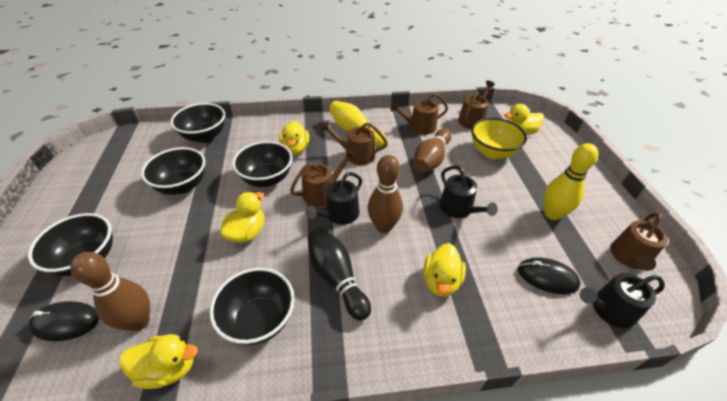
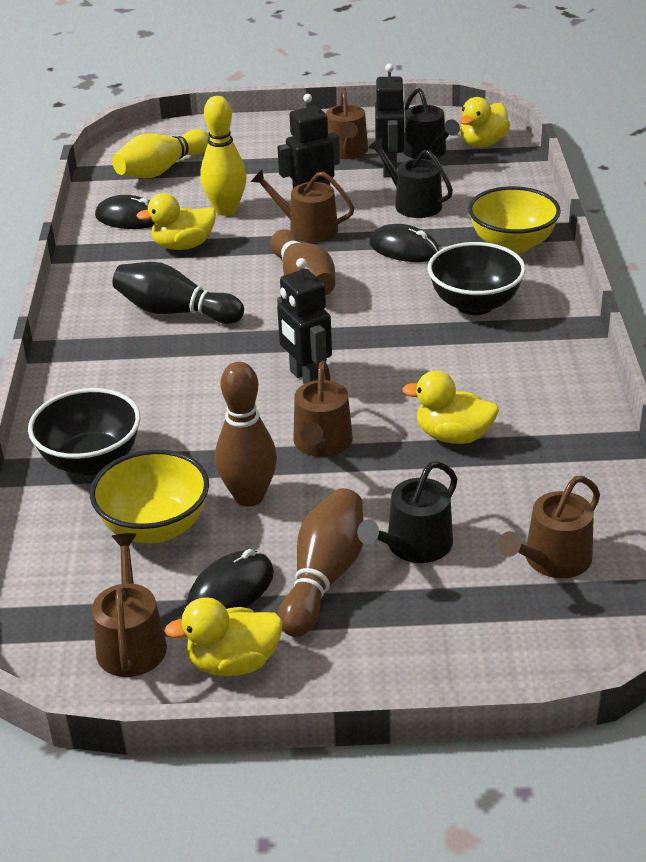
black bowl: [28,213,113,276] [141,147,205,195] [171,103,225,143] [209,268,295,345] [232,141,293,187] = 5 -> [28,388,140,475] [428,242,526,315] = 2
black mouse: [28,301,100,341] [518,257,581,294] = 2 -> [95,195,155,229] [187,549,274,609] [369,224,439,262] = 3
black robot: none = 0 -> [277,258,332,384] [278,94,340,188] [375,64,405,177] = 3
yellow bowl: [471,118,527,159] = 1 -> [90,449,209,543] [468,186,561,254] = 2
yellow duck: [120,334,198,389] [220,192,264,243] [279,121,309,155] [423,243,466,297] [504,104,544,135] = 5 -> [136,193,216,250] [164,597,283,677] [402,370,499,444] [460,97,510,147] = 4

